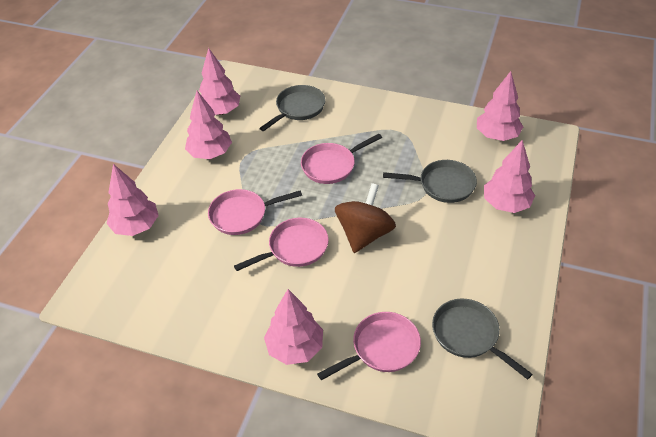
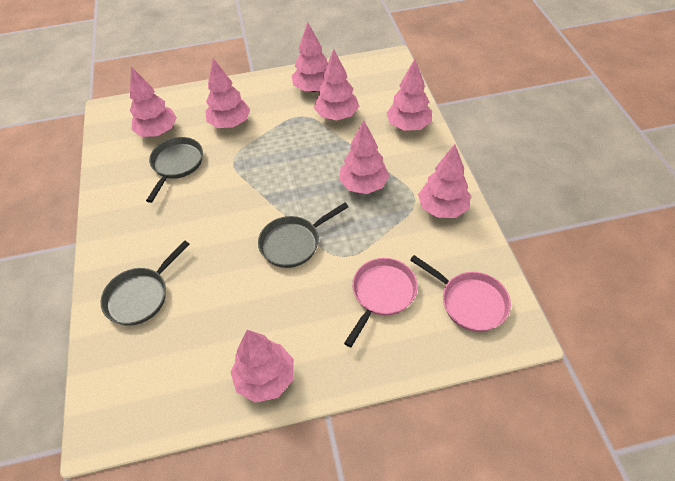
brown spinning top: [335,183,396,253] = 1 -> none = 0
pink pan: [208,189,302,235] [234,218,329,271] [301,134,382,184] [317,312,421,380] = 4 -> [344,258,418,347] [410,255,511,332] = 2
pink tree: [106,164,159,236] [185,91,232,159] [199,48,240,115] [264,289,323,365] [477,71,523,141] [484,140,535,213] = 6 -> [130,67,177,137] [205,58,250,128] [231,330,294,403] [292,22,328,92] [314,49,359,121] [339,120,389,194] [386,59,432,131] [418,144,471,218] = 8

